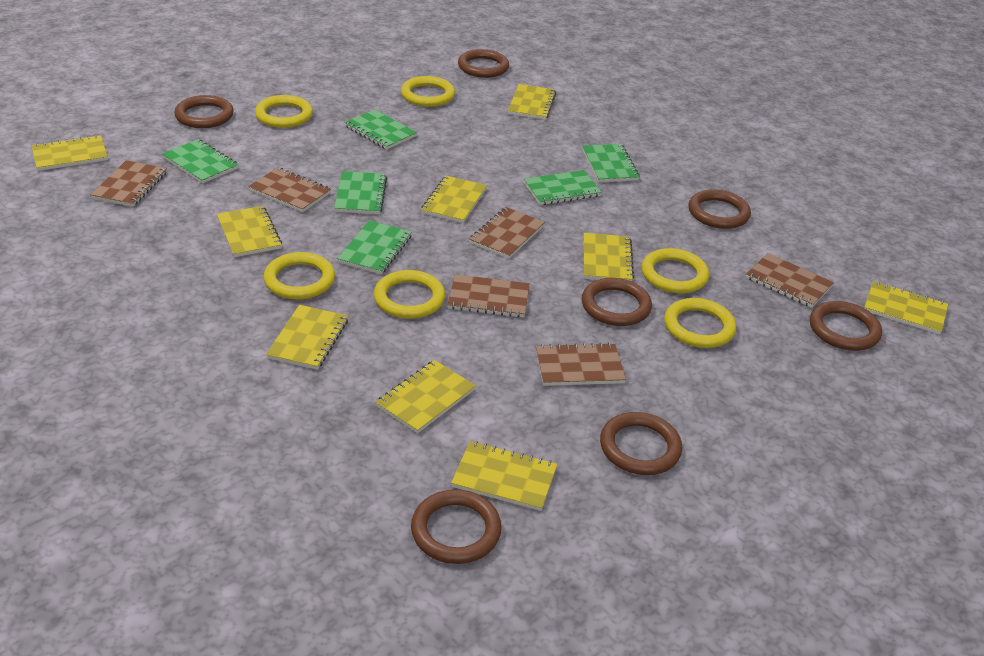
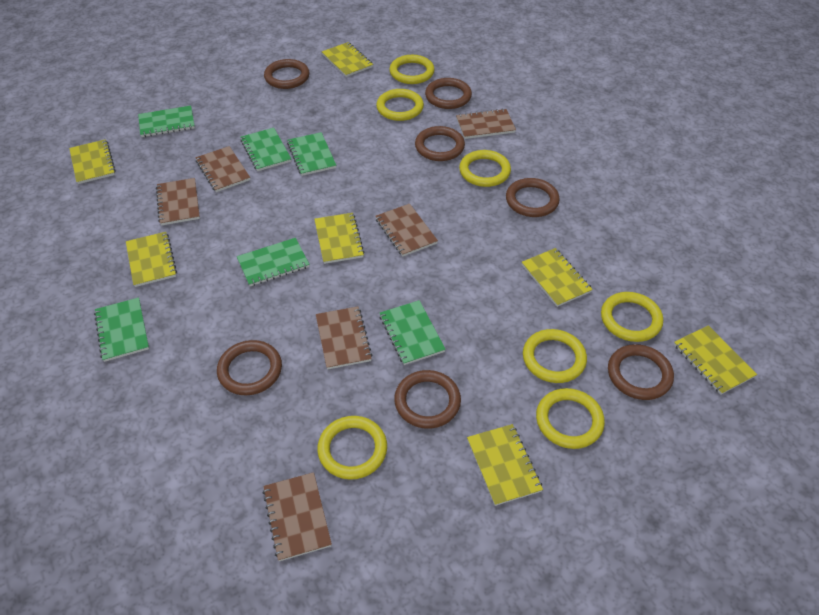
yellow notebook: [32,135,108,171] [217,206,282,257] [266,305,348,370] [376,360,476,433] [421,176,487,223] [451,441,557,511] [508,84,556,120] [584,233,634,281] [864,281,948,334] = 9 -> [69,139,116,184] [126,232,177,287] [314,213,364,264] [322,42,373,77] [467,424,543,506] [522,248,593,307] [674,325,757,395] = 7
yellow ring: [255,95,313,128] [264,252,335,299] [374,270,445,319] [401,76,455,107] [642,248,709,293] [664,298,736,348] = 6 -> [317,416,387,480] [376,89,424,121] [389,55,435,84] [459,150,511,187] [523,329,587,383] [536,388,605,449] [601,292,663,342] = 7

